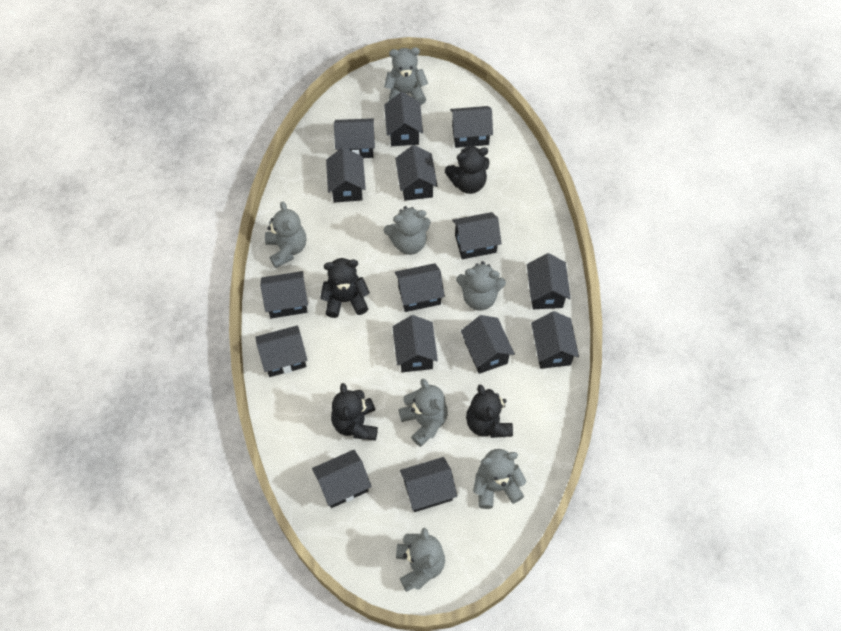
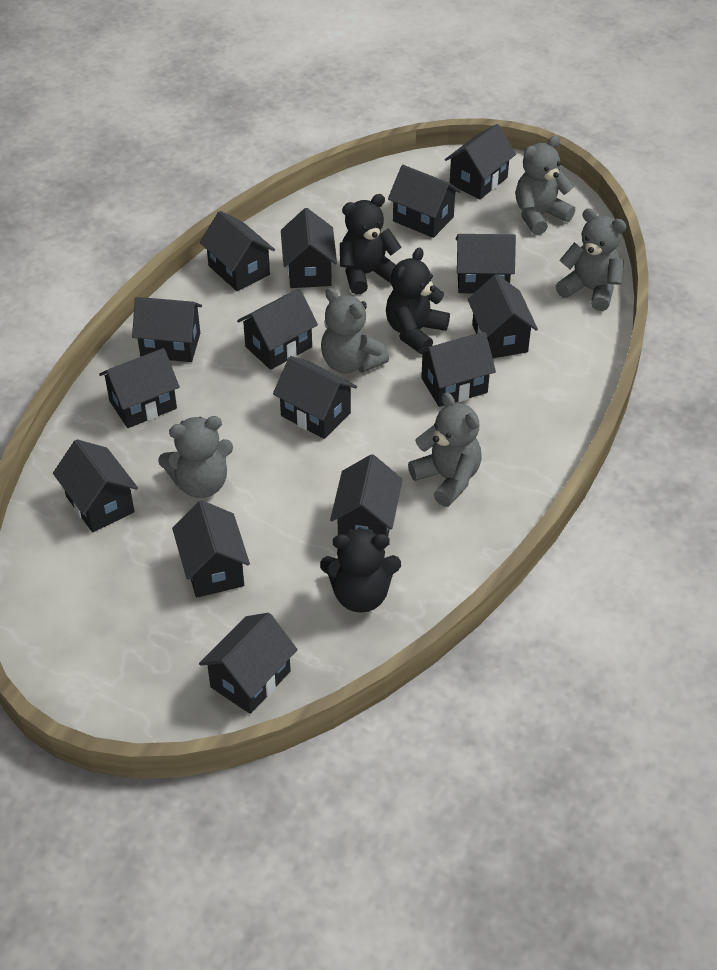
black teddy bear: [320,258,370,318] [331,383,378,441] [445,146,490,194] [466,384,513,438] = 4 -> [320,527,401,613] [340,194,401,295] [386,248,450,354] = 3
grey teddy bear: [265,202,306,268] [384,47,428,105] [384,206,431,255] [396,528,445,592] [398,379,448,447] [456,261,506,311] [473,449,527,509] = 7 -> [158,416,233,498] [321,288,389,373] [408,392,482,507] [515,136,575,235] [556,208,627,311] = 5

